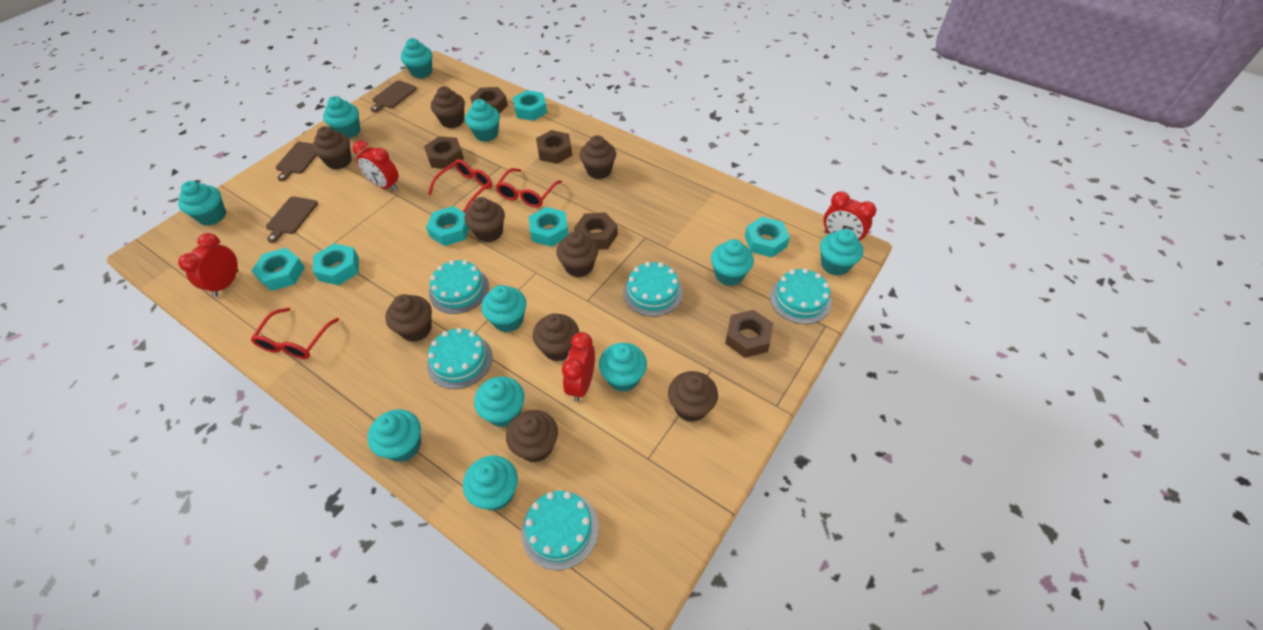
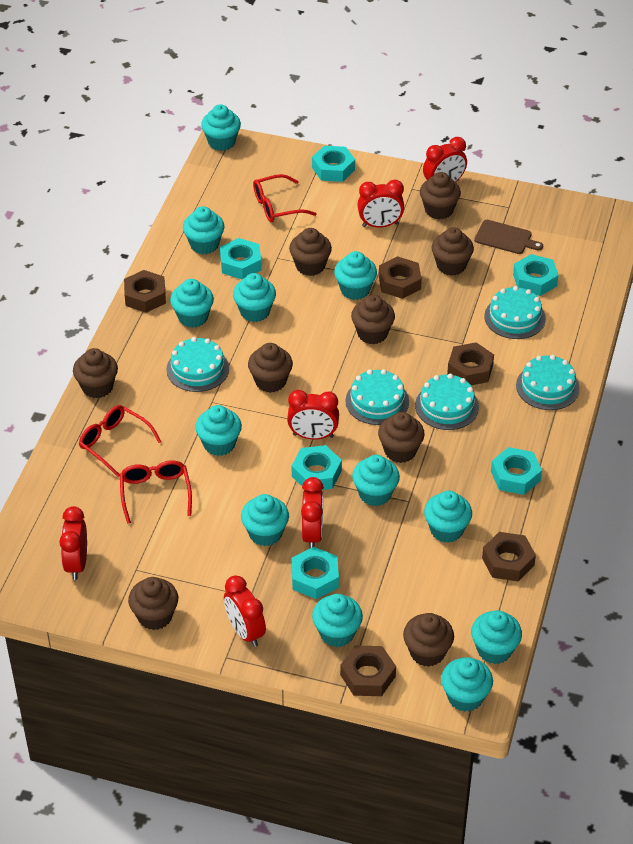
brown cutting board: [266,196,318,243] [276,142,317,181] [371,80,417,112] = 3 -> [474,220,543,254] = 1
red clock: [178,233,239,297] [353,141,399,191] [562,332,595,402] [824,191,876,241] = 4 -> [59,506,87,580] [224,576,266,647] [287,390,339,440] [301,477,324,548] [357,180,404,228] [423,137,467,182] = 6
turquoise cupcake: [178,181,226,225] [323,96,360,138] [367,409,421,462] [401,38,432,78] [463,455,518,511] [465,99,500,142] [474,376,524,427] [481,285,526,332] [599,343,647,392] [711,239,754,286] [820,229,863,276] = 11 -> [170,279,214,328] [183,206,225,254] [195,405,242,456] [201,104,241,151] [233,273,276,322] [241,494,289,546] [312,594,363,647] [334,251,377,300] [352,455,400,506] [424,491,472,543] [441,657,493,712] [471,610,522,664] = 12

